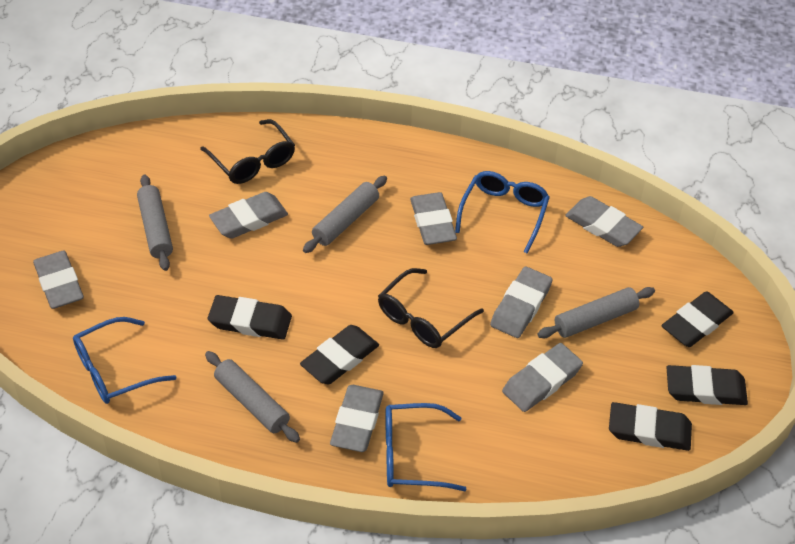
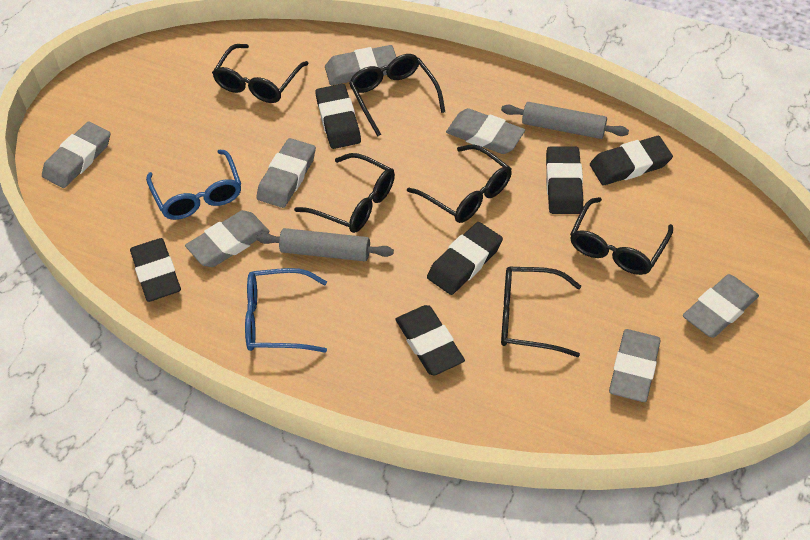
black eraser: [208,295,292,340] [300,325,379,384] [609,402,692,451] [662,291,734,347] [666,365,748,405] = 5 -> [130,238,181,302] [315,84,361,149] [395,305,465,375] [427,222,503,295] [546,146,583,214] [590,136,673,185] = 6
black glasses: [200,119,295,184] [378,268,484,348] = 2 -> [212,44,309,103] [294,153,395,233] [349,54,445,137] [407,144,512,223] [501,267,581,357] [570,197,673,275] = 6
blue glasses: [73,317,176,404] [385,403,466,491] [455,171,550,254] = 3 -> [146,150,241,220] [245,268,327,353] = 2
grey rolling pin: [137,175,173,271] [205,351,300,443] [303,176,387,253] [537,287,655,338] = 4 -> [256,228,394,261] [501,102,629,139] = 2

